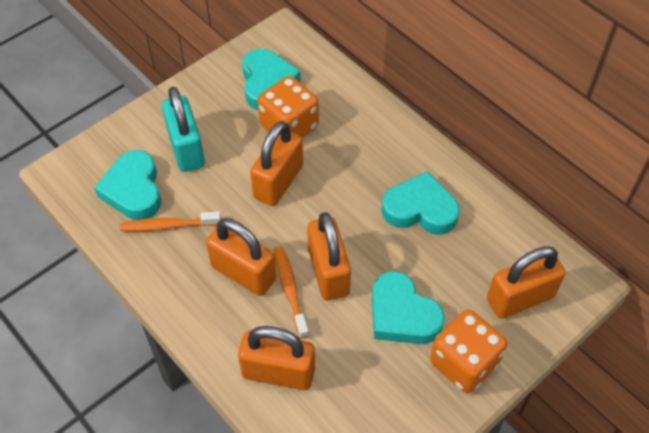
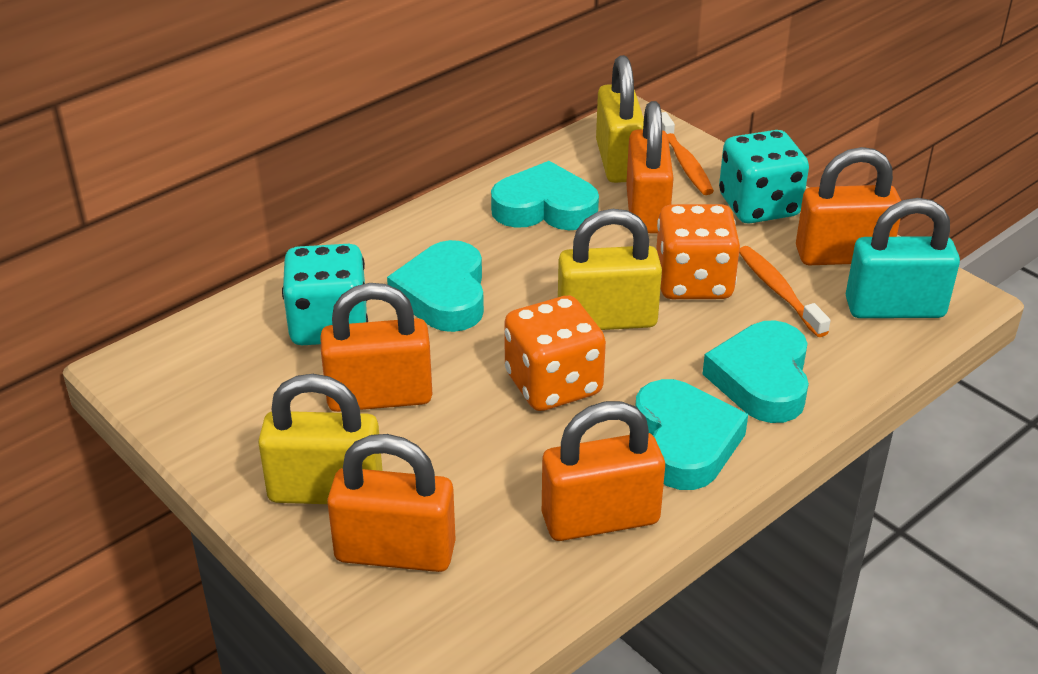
turquoise dice: none = 0 -> [282,244,368,345] [719,130,809,224] = 2
yellow padlock: none = 0 -> [258,374,383,504] [558,209,662,330] [596,55,644,183] = 3

